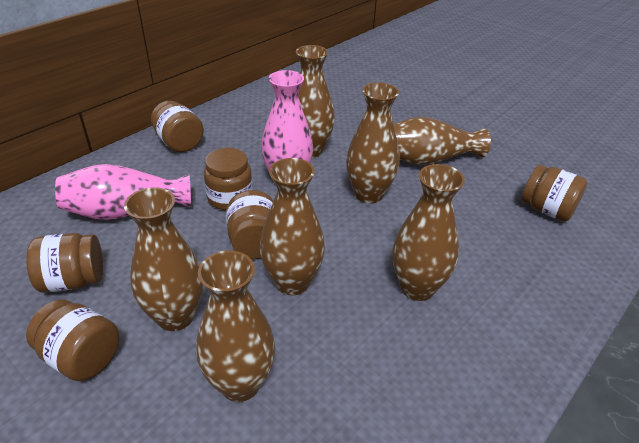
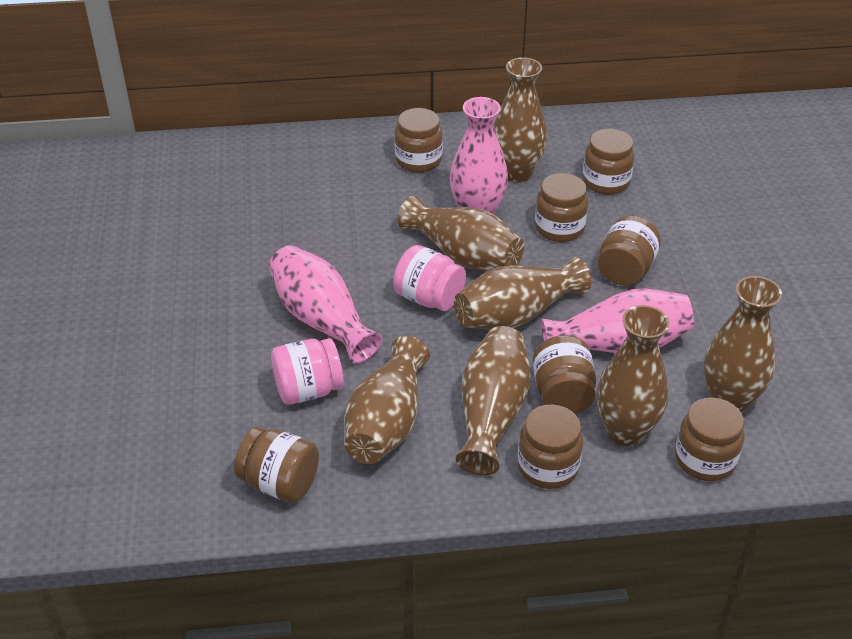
brown jar: [26,233,103,293] [26,299,119,381] [151,101,204,152] [204,148,253,210] [226,190,273,259] [522,165,587,222] = 6 -> [234,427,319,503] [394,108,443,173] [518,405,583,489] [533,335,596,414] [535,173,588,242] [583,129,635,195] [598,215,661,286] [675,398,745,481] = 8
pink jar: none = 0 -> [271,338,344,405] [393,245,466,311] = 2
pink vase: [55,164,191,220] [261,70,313,184] = 2 -> [269,245,382,364] [450,97,508,214] [541,288,694,353] = 3

